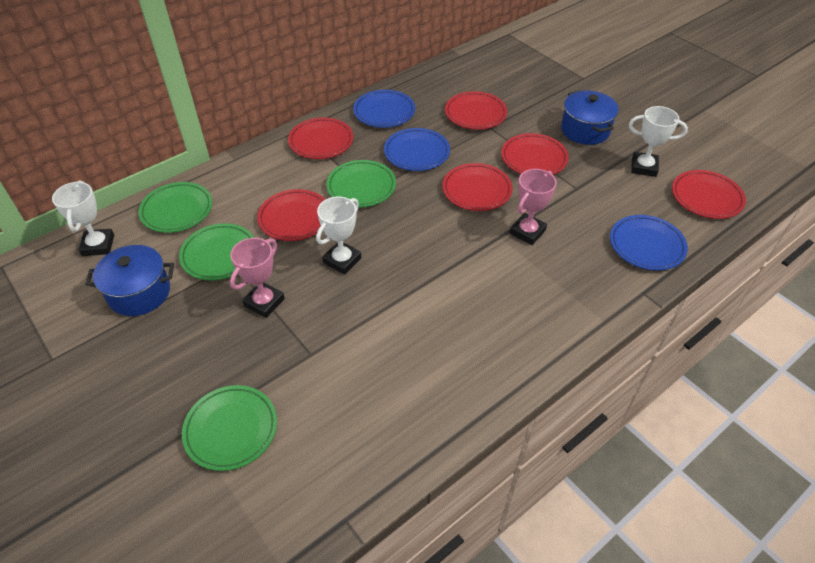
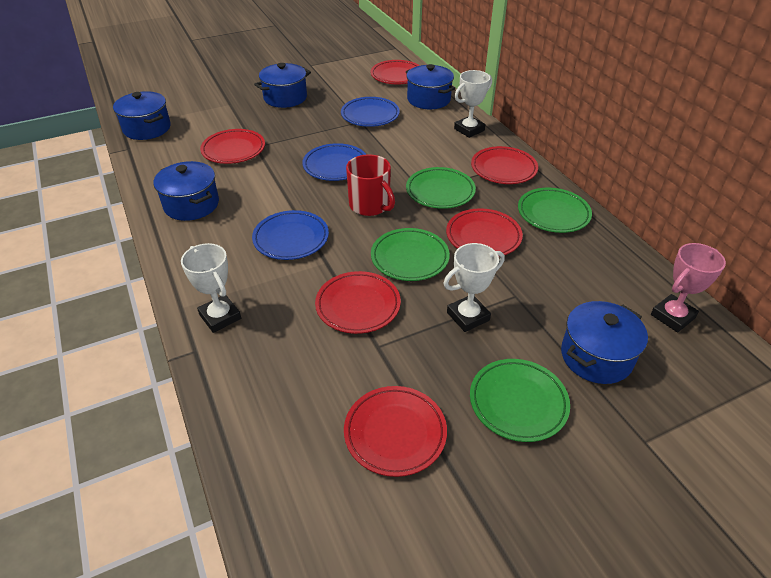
blue pot: [85,245,174,316] [561,90,619,145] = 2 -> [113,91,171,140] [153,161,219,221] [254,63,311,108] [406,64,455,109] [561,301,648,384] = 5
pink trophy: [230,238,285,318] [510,169,557,245] = 2 -> [651,243,726,332] = 1
red mug: none = 0 -> [346,154,395,216] = 1

